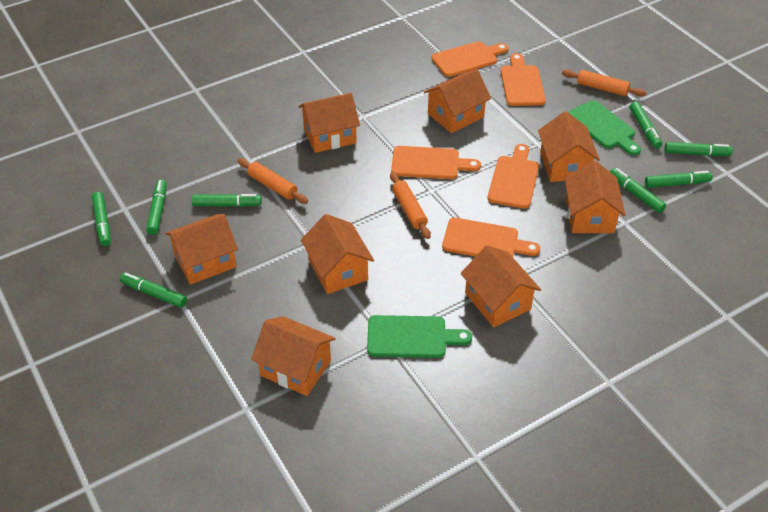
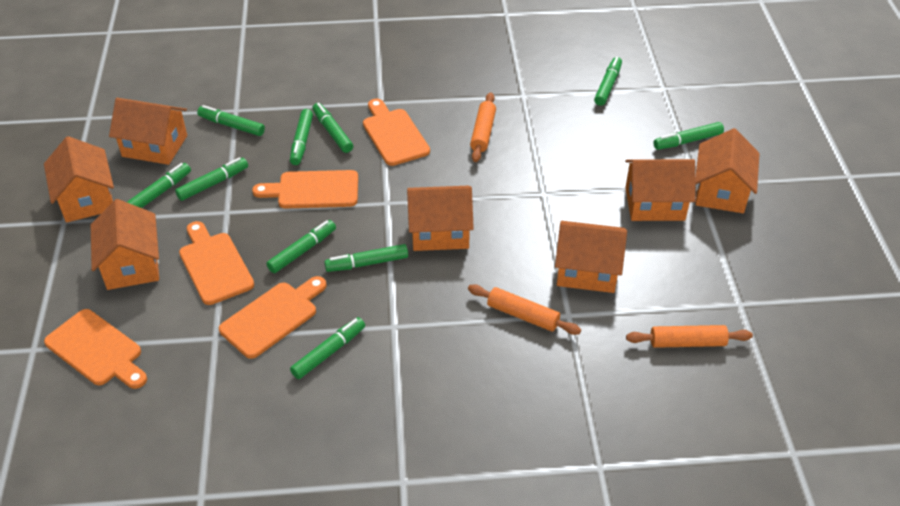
green cutting board: [367,315,472,358] [568,100,641,155] = 2 -> none = 0
green marker: [92,192,111,246] [120,272,187,308] [146,179,167,235] [192,194,262,207] [610,168,666,213] [630,101,662,149] [645,171,713,188] [665,142,733,156] = 8 -> [127,163,191,208] [175,157,248,201] [197,105,265,136] [266,220,336,273] [290,109,313,165] [290,317,365,379] [312,103,353,153] [324,244,408,272] [594,57,622,106] [654,122,724,150] = 10
orange house: [165,214,238,285] [251,316,336,396] [298,93,360,153] [301,214,374,294] [424,69,491,133] [461,245,541,327] [538,111,600,182] [565,160,625,233] = 8 -> [44,136,114,223] [91,199,159,290] [109,98,187,165] [407,186,474,251] [555,221,627,293] [625,159,695,221] [695,128,760,213] = 7

